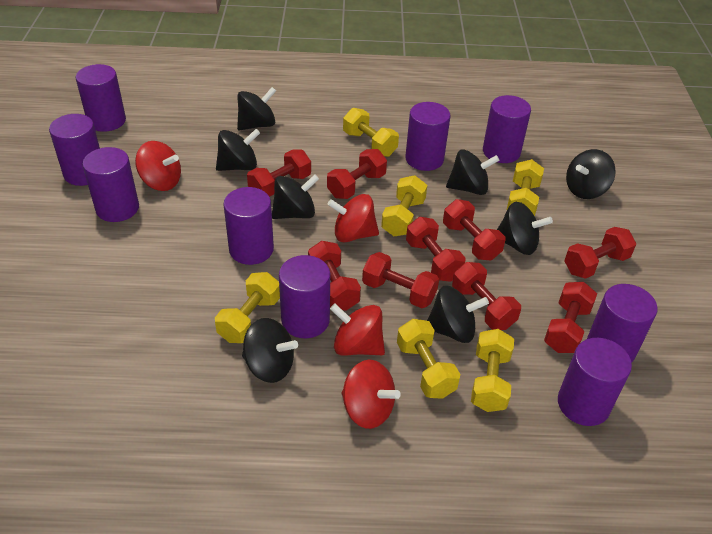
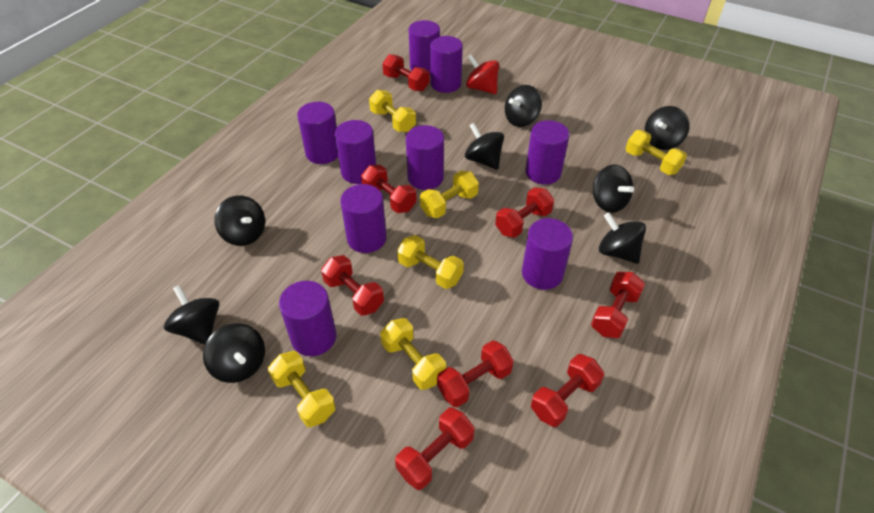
red dumbbell: [247,149,311,197] [308,241,361,311] [327,149,387,199] [362,252,439,308] [406,217,466,282] [443,199,505,261] [452,262,521,330] [544,282,597,353] [564,227,636,279] = 9 -> [321,255,384,316] [361,165,417,213] [382,54,430,91] [395,408,475,490] [437,340,514,407] [495,187,554,238] [531,354,604,427] [591,272,645,338] = 8
red spinning top: [135,141,181,191] [328,194,379,243] [330,303,385,356] [341,360,401,429] = 4 -> [466,55,499,94] = 1

